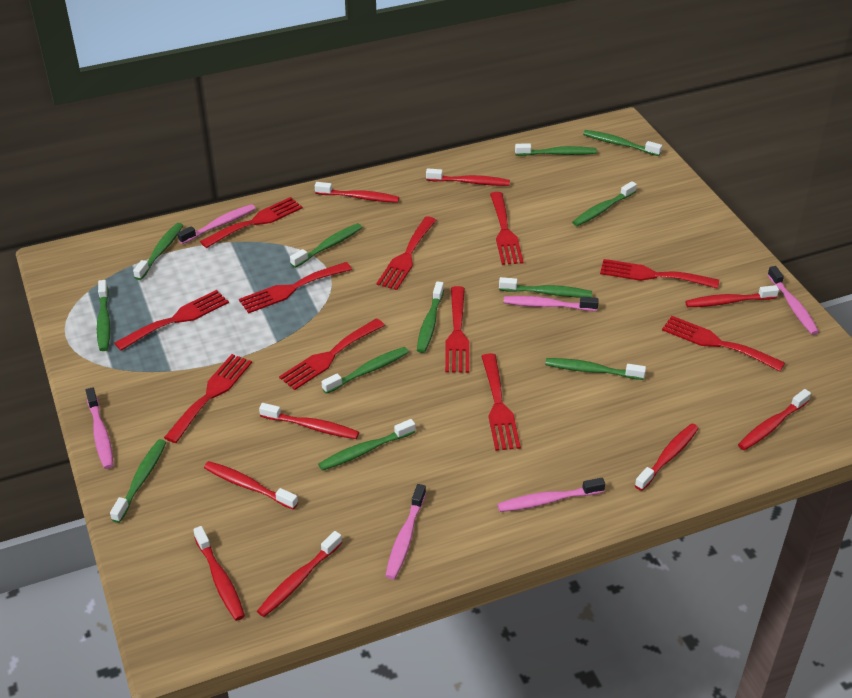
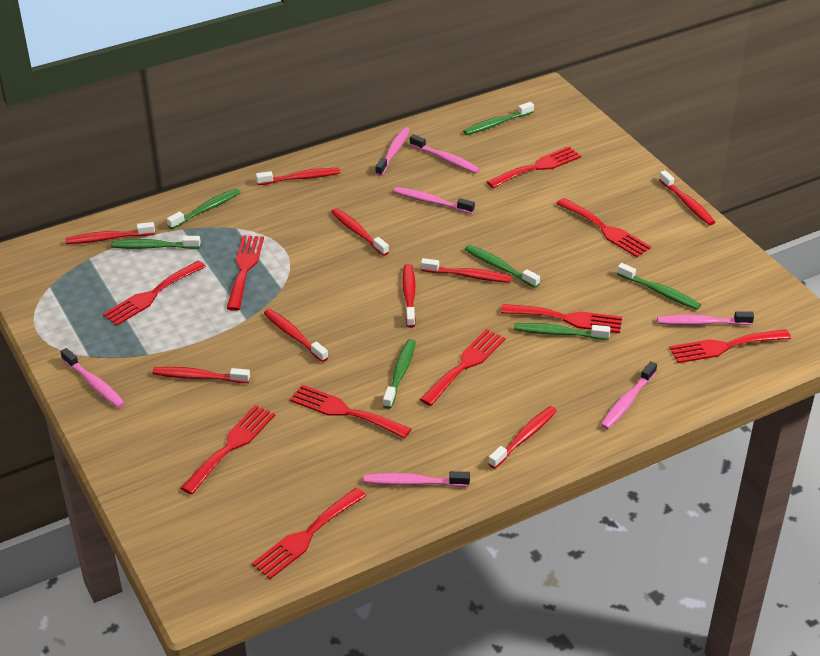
green toothbrush: [97,280,110,351] [110,439,166,523] [133,223,183,280] [290,223,362,268] [318,419,415,471] [322,347,409,394] [417,281,444,353] [499,277,592,297] [515,143,597,156] [545,358,646,380] [572,181,637,226] [583,130,662,156] = 12 -> [111,236,201,249] [167,188,241,229] [383,339,416,409] [463,102,534,135] [465,245,540,288] [514,323,610,340] [617,263,701,310] = 7
pink toothbrush: [86,387,114,469] [177,204,256,244] [386,484,426,579] [497,478,605,512] [503,296,599,311] [767,266,819,335] = 6 -> [60,348,125,408] [364,471,470,487] [375,127,410,176] [393,187,475,214] [410,134,480,173] [601,361,657,429] [657,311,754,325] = 7
red fork: [114,290,229,351] [164,354,252,443] [200,197,303,248] [239,262,352,314] [279,318,385,390] [376,217,437,290] [445,286,469,373] [481,353,521,451] [490,192,524,265] [600,259,719,289] [662,316,785,371] = 11 -> [103,261,206,325] [181,405,275,494] [226,235,264,311] [252,487,366,579] [290,385,411,438] [420,329,506,406] [487,146,581,188] [501,304,622,333] [556,198,651,257] [669,329,791,363] = 10

